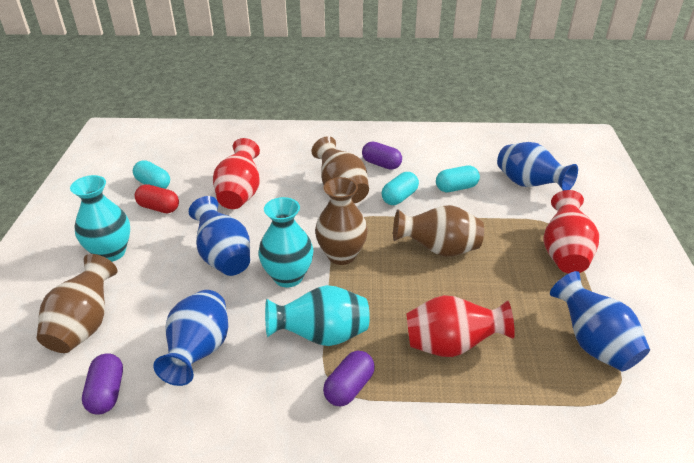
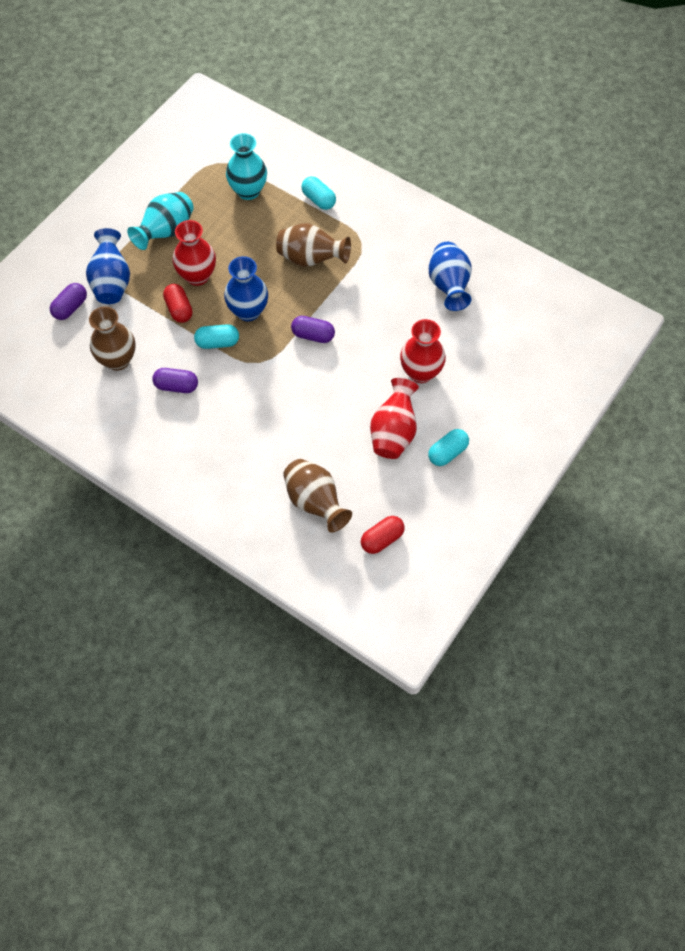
blue vase: [153,290,228,386] [189,196,250,276] [497,142,578,191] [550,271,650,371] = 4 -> [86,228,130,304] [224,256,268,321] [429,242,472,311] = 3
brown vase: [37,254,117,353] [312,136,369,203] [315,177,368,265] [393,205,484,257] = 4 -> [89,306,135,371] [276,223,351,267] [283,459,352,532] = 3
red capsule: [135,184,179,213] = 1 -> [163,284,192,323] [361,516,405,554] = 2
turquoise vase: [70,175,130,262] [258,197,314,287] [265,285,370,346] = 3 -> [127,192,194,250] [226,133,267,200] = 2

